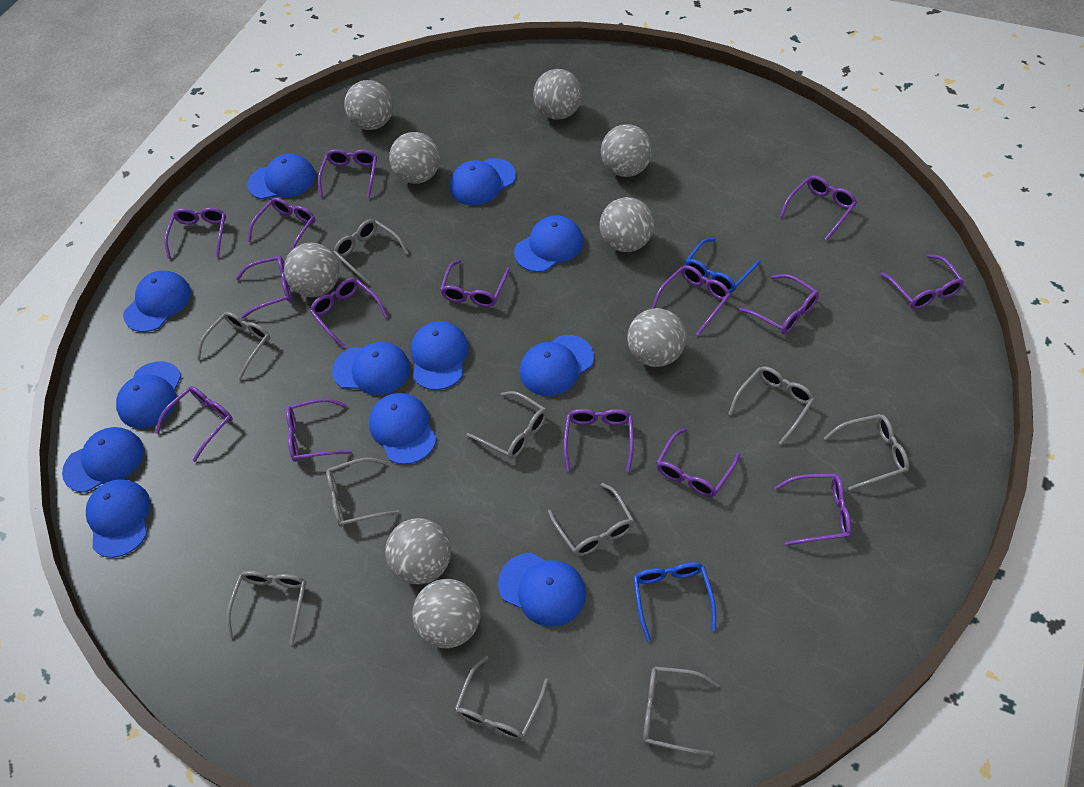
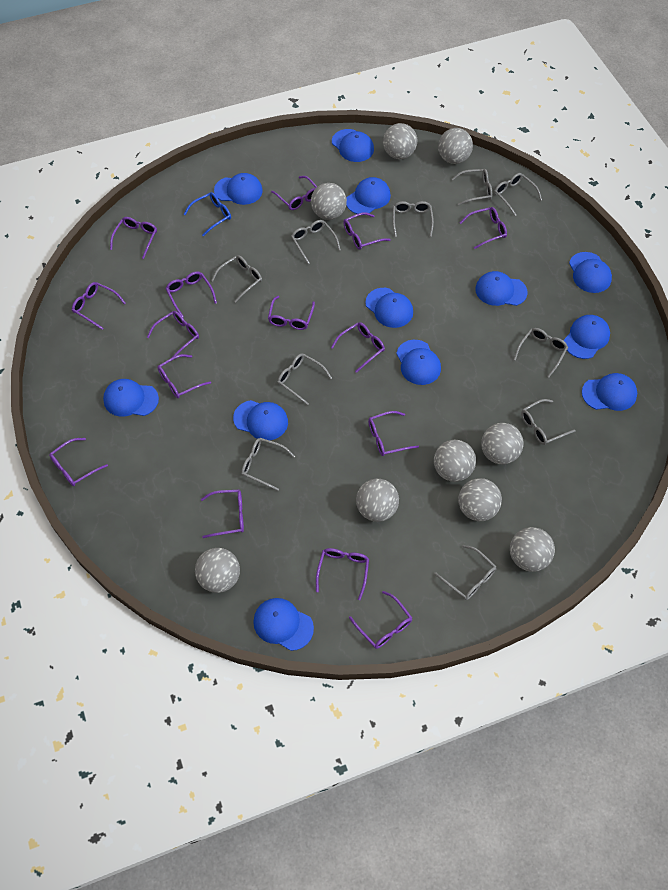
blue glasses: [633,562,716,642] [685,238,761,293] = 2 -> [184,192,231,237] = 1

